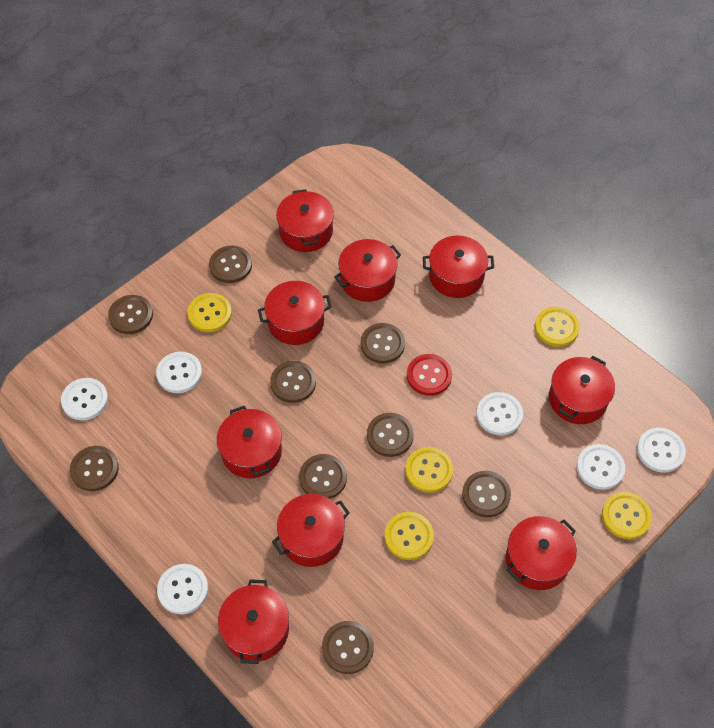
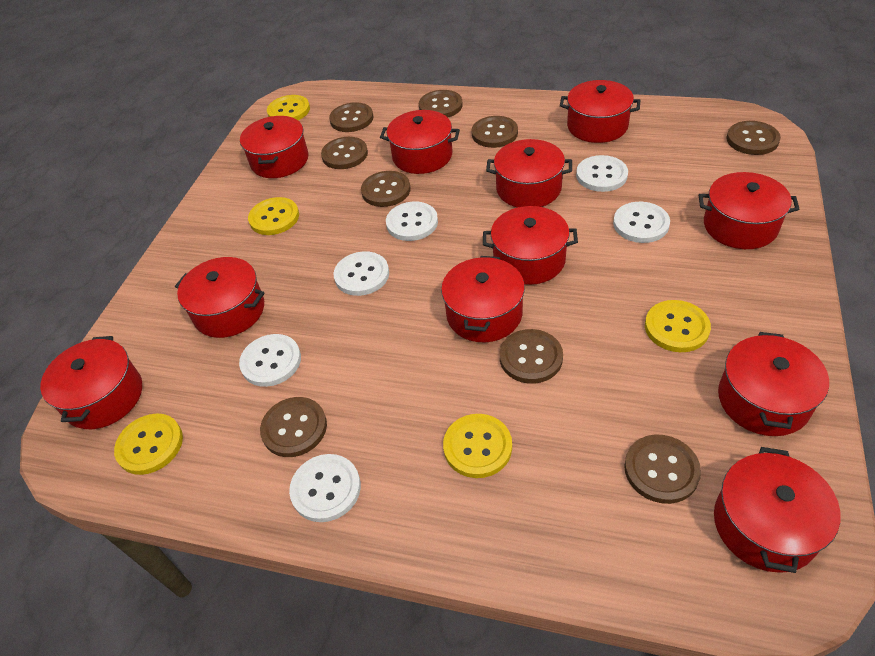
red button: [407,354,452,396] = 1 -> none = 0
red pot: [217,406,282,478] [218,579,289,664] [258,281,332,345] [272,494,350,567] [276,189,334,252] [334,239,401,302] [423,236,494,298] [506,516,577,590] [549,356,615,424] = 9 -> [40,336,142,429] [175,257,265,338] [240,116,309,178] [380,110,460,174] [441,256,525,342] [483,206,578,285] [486,139,572,208] [560,80,640,143] [699,172,800,249] [714,447,841,573] [718,332,829,436] = 11

